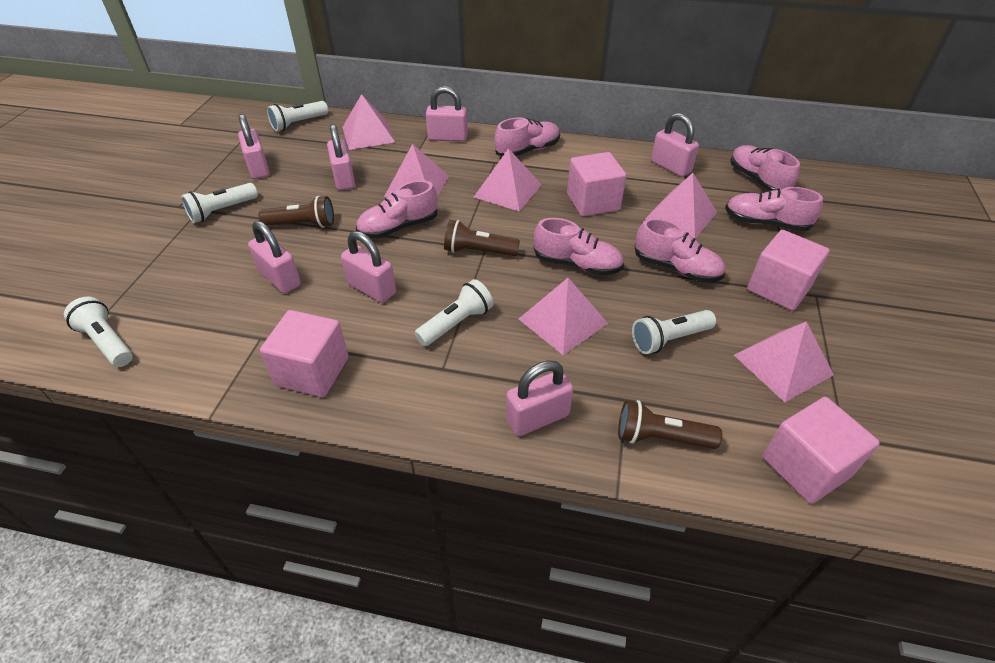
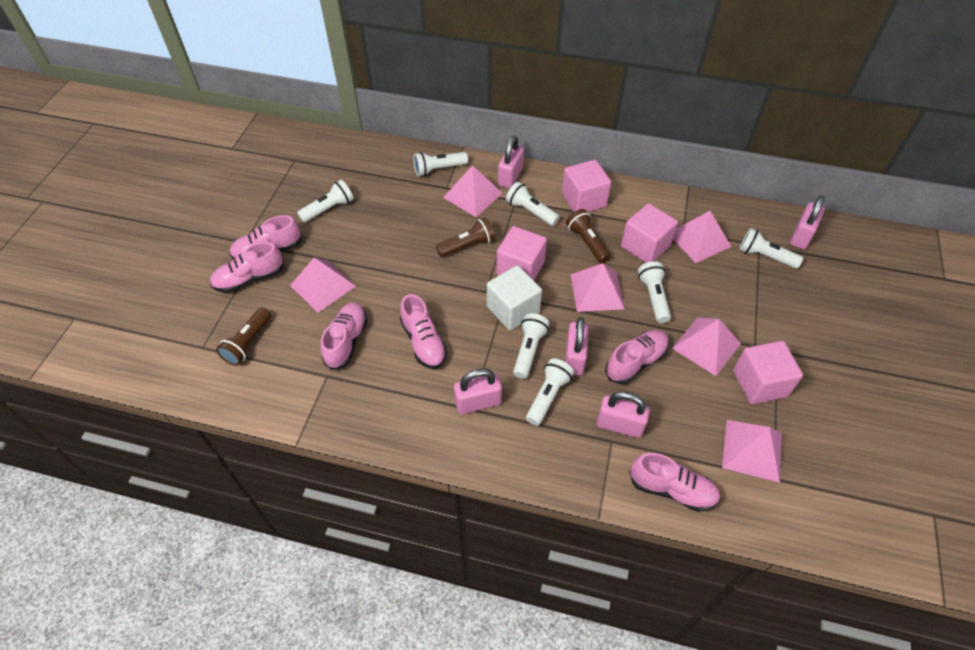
pink padlock: [238,114,270,179] [248,221,301,294] [327,124,355,190] [341,231,396,303] [426,86,468,142] [506,360,573,436] [651,113,699,177] = 7 -> [454,368,502,414] [498,136,524,189] [565,317,589,375] [597,392,650,438] [790,195,825,249] = 5
white cube: none = 0 -> [487,265,542,331] = 1
white flashlight: [64,297,133,367] [181,183,258,223] [267,101,328,131] [414,279,494,346] [632,310,716,354] = 5 -> [297,180,354,223] [413,152,468,176] [506,182,560,226] [513,313,550,379] [526,358,574,426] [638,261,671,323] [739,228,803,269] = 7

